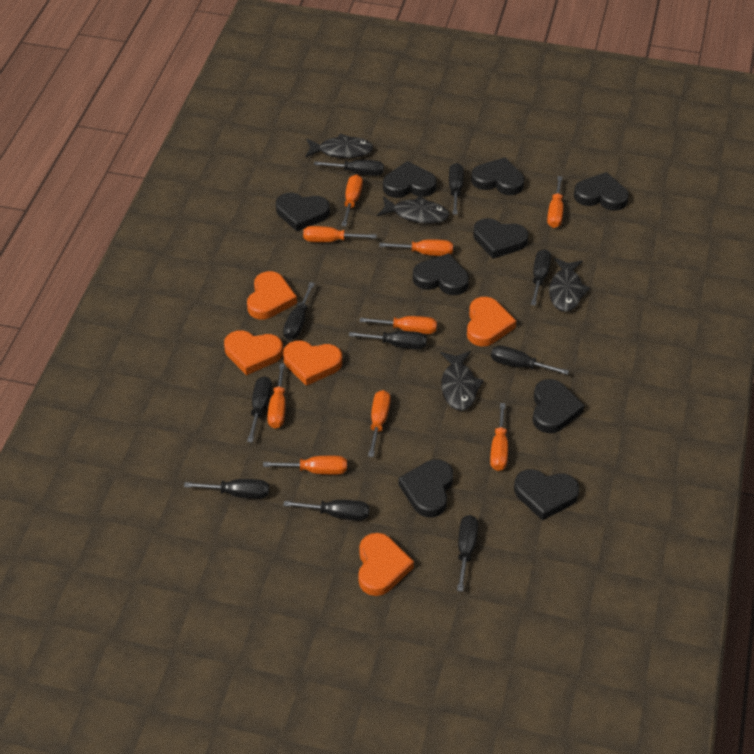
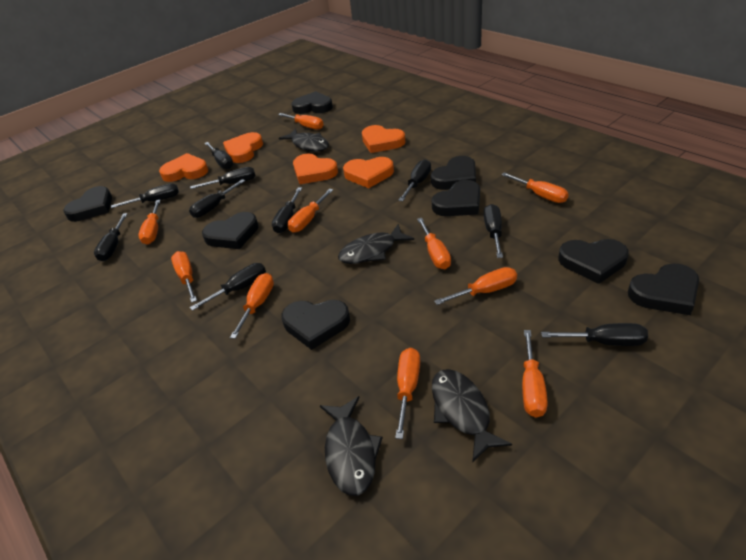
black heart: [276,193,330,232] [383,161,437,198] [398,459,453,518] [413,253,469,295] [471,157,524,195] [473,218,528,259] [514,469,579,521] [533,379,584,433] [574,172,629,211] = 9 -> [63,186,112,222] [202,212,258,249] [281,300,350,350] [291,91,333,114] [431,156,476,190] [432,180,480,216] [558,239,629,284] [628,263,699,315] = 8
orange screwdriver: [263,456,347,475] [267,363,286,429] [303,226,377,242] [341,174,363,226] [359,316,437,334] [368,390,391,457] [379,239,453,256] [490,403,508,471] [547,176,563,228] = 9 -> [138,200,160,244] [171,251,197,303] [230,273,274,339] [278,113,324,130] [288,189,333,233] [395,348,420,439] [417,218,451,269] [434,267,517,305] [501,172,569,203] [522,330,548,418] = 10

